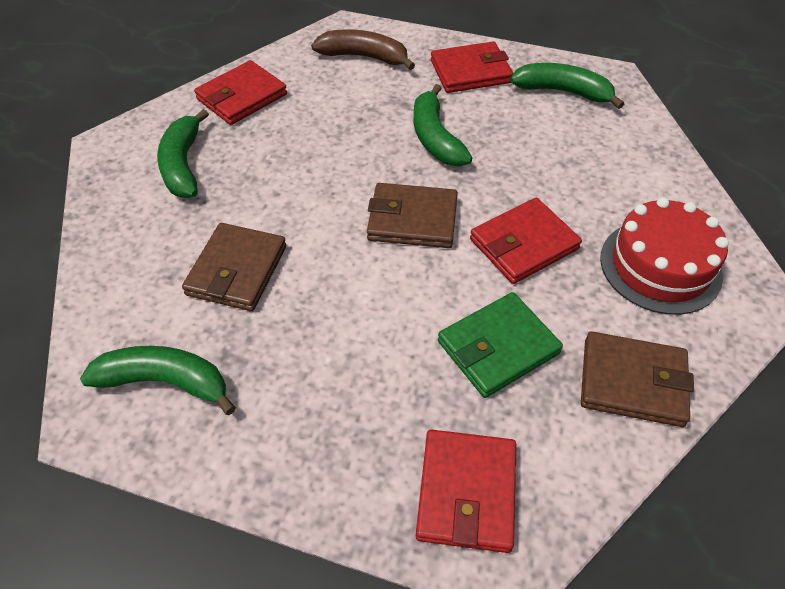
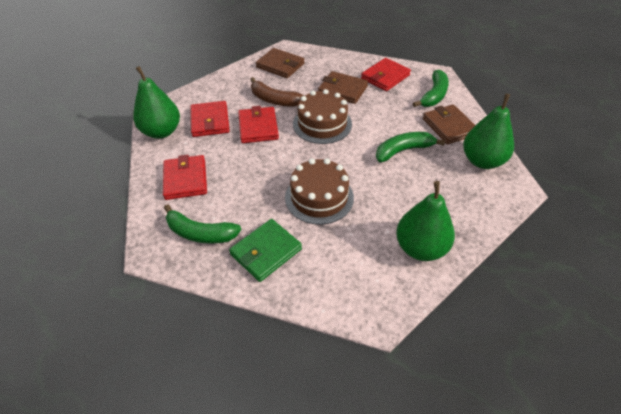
brown cake: none = 0 -> [285,158,354,225] [293,89,352,144] = 2
green banana: [80,346,236,415] [157,109,209,198] [414,84,472,166] [510,63,624,109] = 4 -> [164,204,241,244] [376,132,445,162] [413,70,449,107] = 3
green pear: none = 0 -> [133,66,180,139] [396,181,455,261] [463,94,514,169] = 3
red cake: [600,197,729,315] = 1 -> none = 0

